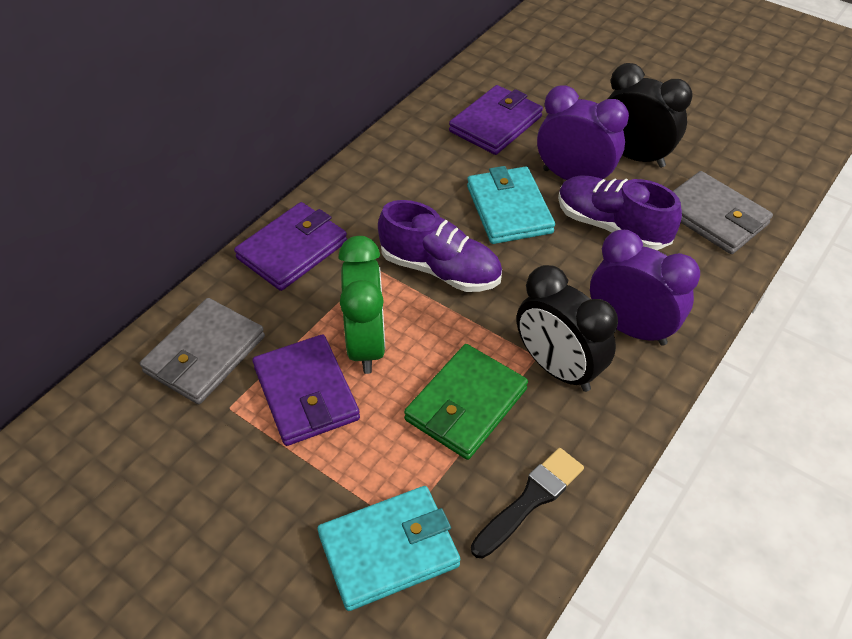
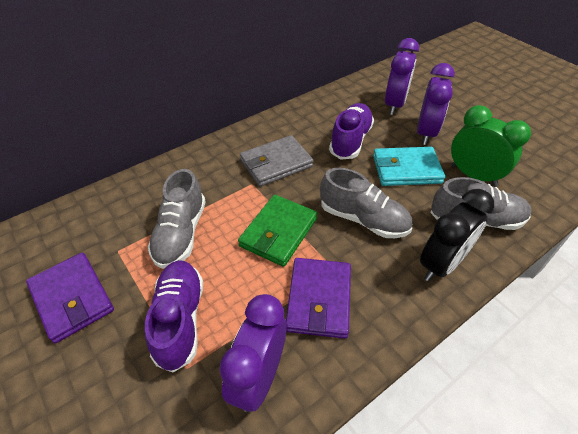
black brush: [471,448,584,558] = 1 -> none = 0
black clock: [517,265,618,392] [608,63,693,168] = 2 -> [420,189,494,281] = 1
grey shoe: none = 0 -> [148,169,206,269] [320,168,412,238] [430,177,532,230] = 3
grey wallet: [140,298,265,404] [673,171,773,254] = 2 -> [240,135,314,187] = 1
purple clock: [537,85,629,180] [590,230,700,346] = 2 -> [219,294,287,412] [385,38,419,115] [417,63,455,145] = 3
purple wallet: [234,202,347,291] [253,334,360,446] [449,85,543,155] = 3 -> [26,253,114,343] [286,258,351,339] = 2
turquoise wallet: [317,486,460,611] [467,166,555,244] = 2 -> [373,147,445,186] = 1

